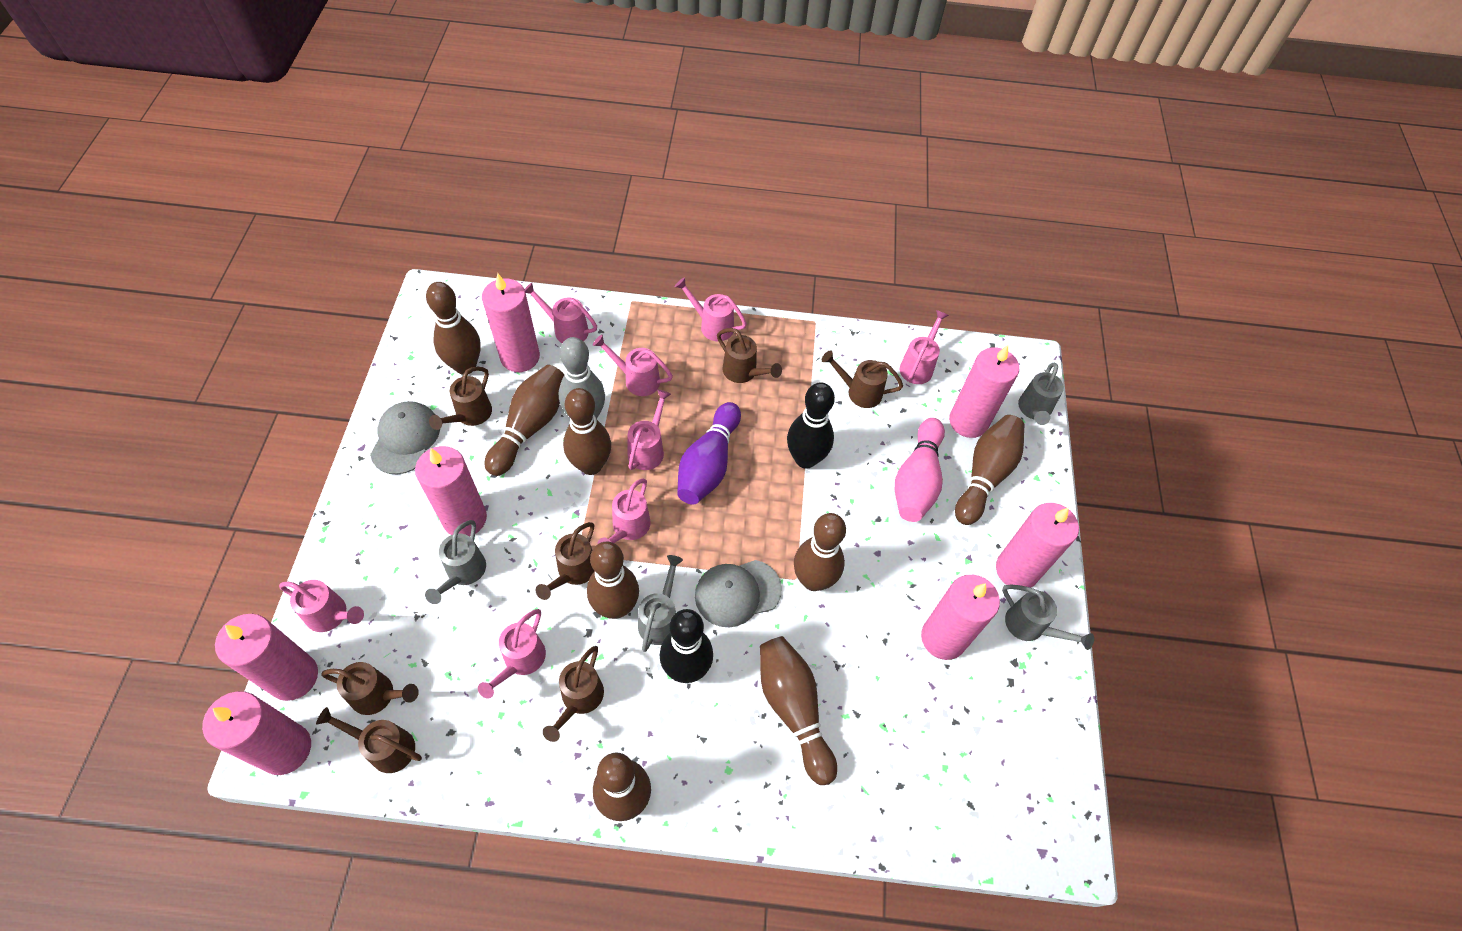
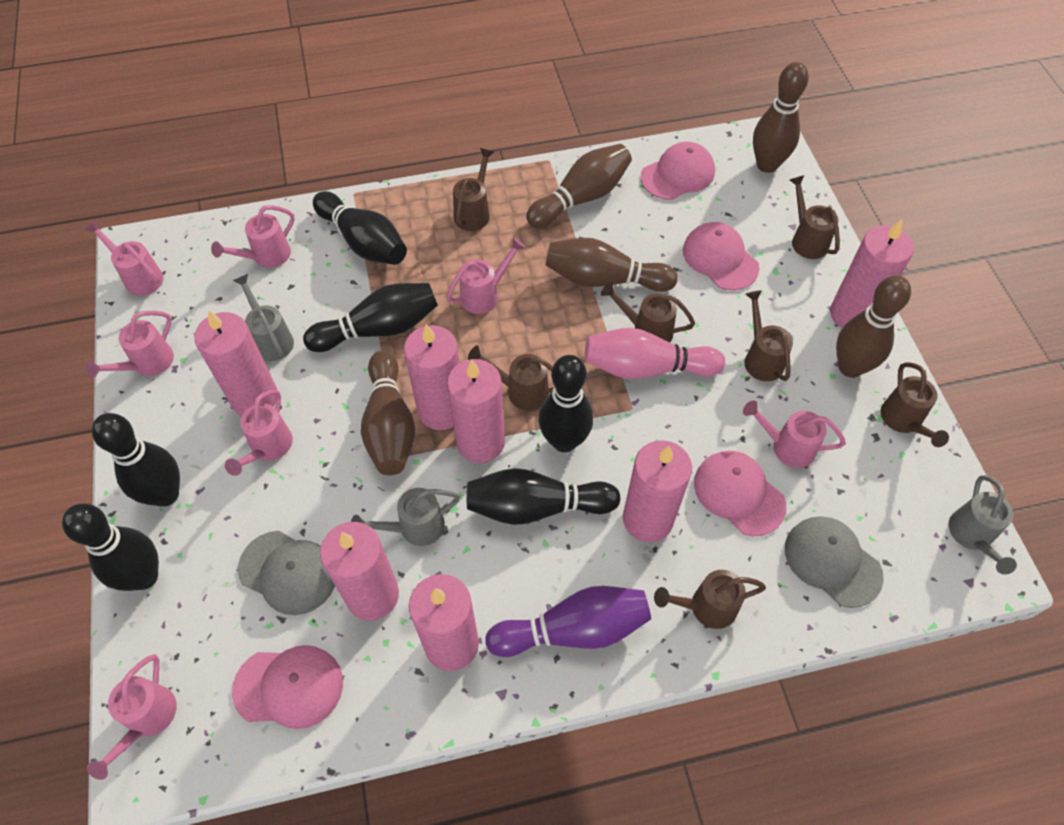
black bowling pin: [660,609,713,683] [787,382,835,469] = 2 -> [62,503,159,591] [92,413,180,507] [303,283,438,352] [313,191,407,265] [467,468,621,525] [539,355,593,452] = 6
brown bowling pin: [426,282,481,374] [484,365,564,476] [563,388,611,475] [587,541,639,619] [593,752,651,821] [760,636,837,785] [794,513,846,591] [955,415,1025,525] = 8 -> [361,350,415,475] [526,144,632,228] [545,238,678,292] [753,62,809,173] [836,275,911,378] = 5
grey bowling pin: [559,337,605,419] = 1 -> none = 0
grey watering can: [425,520,486,604] [638,555,683,652] [1002,584,1094,650] [1018,363,1064,425] = 4 -> [233,274,294,361] [351,488,460,546] [949,475,1017,575] = 3
pink cap: none = 0 -> [232,645,343,729] [641,142,715,200] [683,222,760,290] [694,451,786,536] = 4
pink watering can: [279,580,364,632] [478,609,546,698] [525,283,597,343] [593,335,673,396] [598,478,651,544] [628,389,671,470] [675,277,747,341] [900,310,949,384] = 8 -> [85,220,164,296] [85,311,174,378] [87,654,177,780] [211,205,295,268] [225,390,293,476] [446,237,526,314] [743,400,846,468] = 7

